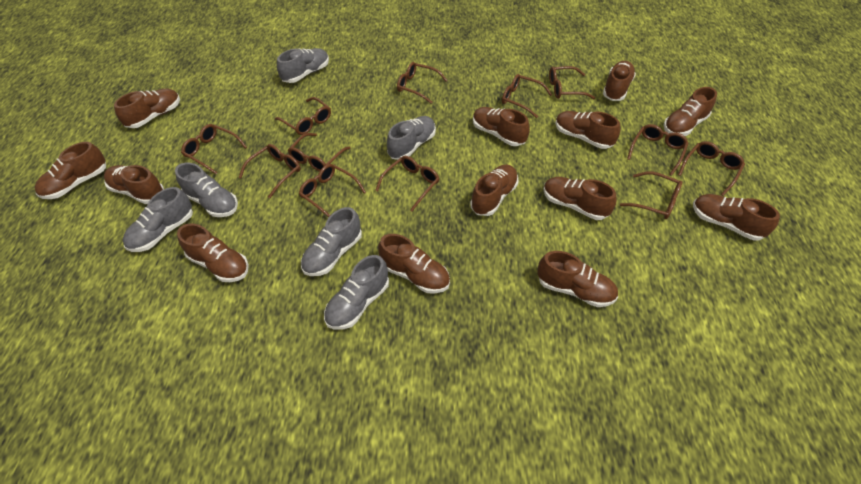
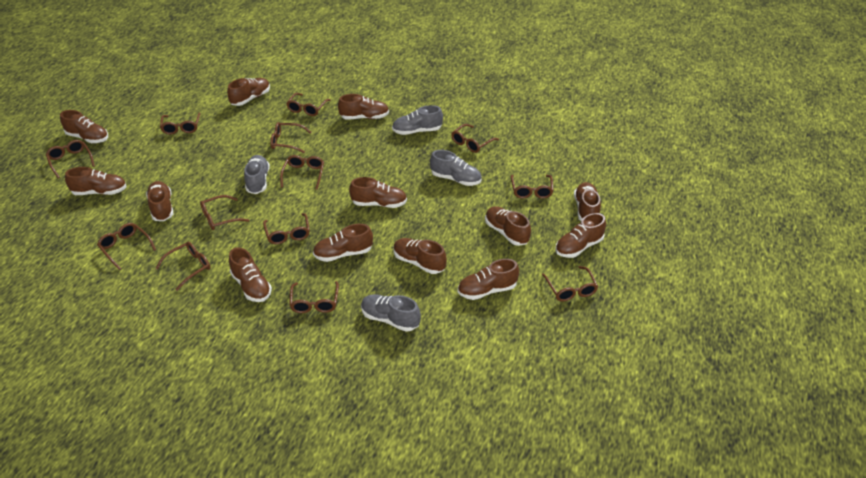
brown glasses: [181,124,247,174] [239,144,301,198] [275,97,331,135] [288,133,351,172] [299,164,366,217] [375,156,440,212] [397,62,448,104] [502,74,552,118] [549,66,595,99] [620,171,682,219] [627,124,689,176] [678,141,745,196] = 12 -> [46,140,95,178] [97,223,156,270] [155,242,210,291] [160,113,200,135] [200,195,249,230] [263,213,310,244] [270,122,311,153] [280,155,324,190] [286,93,331,116] [289,281,339,313] [452,124,499,153] [511,175,554,198] [542,266,598,302] = 13
grey shoe: [123,187,193,252] [175,163,238,217] [277,48,329,83] [301,207,362,276] [324,255,389,330] [387,116,436,160] = 6 -> [244,155,270,194] [361,294,421,332] [392,105,443,135] [430,150,482,186] = 4

